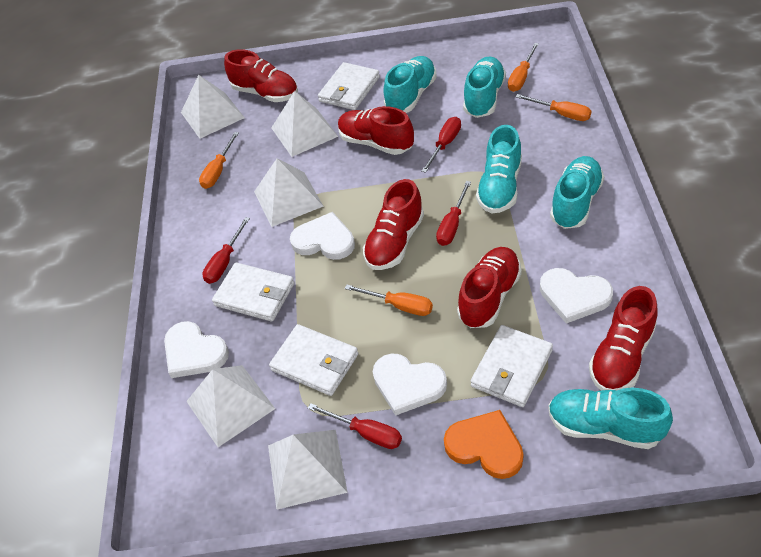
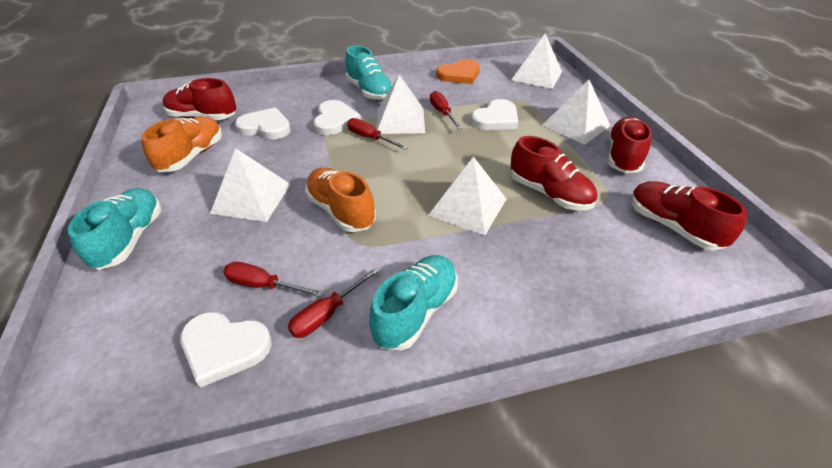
orange screwdriver: [199,132,239,189] [345,285,433,316] [508,43,539,92] [515,94,591,121] = 4 -> none = 0
orange shoe: none = 0 -> [141,116,222,172] [305,168,376,232] = 2
red shoe: [224,49,298,102] [338,106,414,155] [363,179,424,270] [457,247,522,328] [589,286,658,391] = 5 -> [163,78,236,120] [511,136,597,210] [608,117,652,173] [631,181,747,250] = 4
turquoise shoe: [383,56,437,113] [463,57,506,118] [476,125,522,214] [548,388,673,449] [550,156,605,229] = 5 -> [68,188,162,270] [345,45,392,100] [369,255,458,350] = 3
white wallet: [212,262,294,322] [269,324,358,396] [318,62,380,110] [471,325,553,407] = 4 -> none = 0

